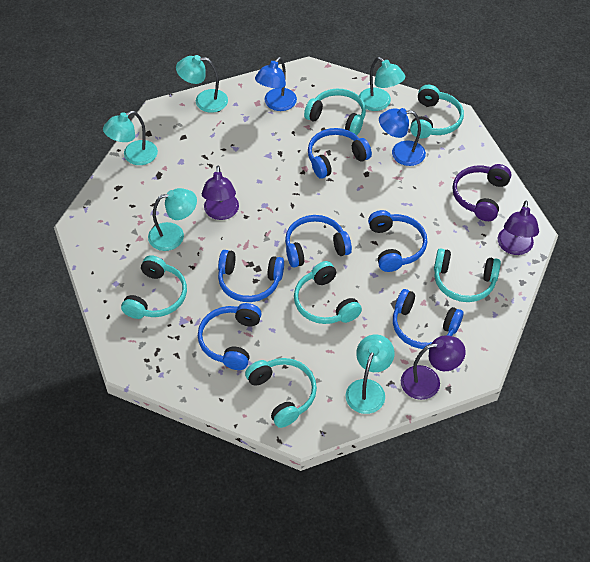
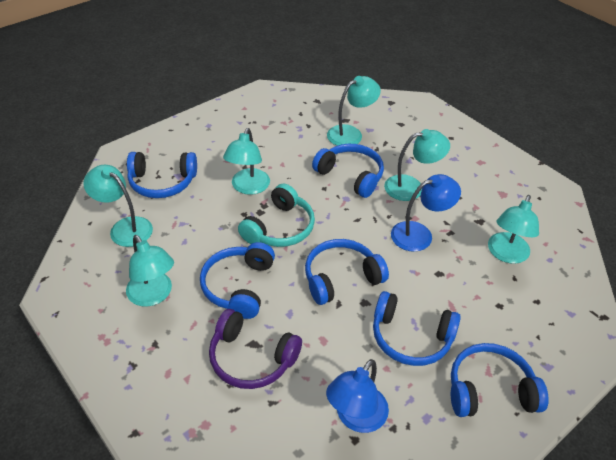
purple lamp: [202,166,239,220] [401,335,466,400] [498,201,539,255] = 3 -> none = 0
turquoise headphones: [121,255,187,319] [245,358,317,428] [294,261,362,324] [304,88,366,135] [410,85,464,139] [434,248,501,302] = 6 -> [238,184,315,247] = 1
turquoise lamp: [103,111,158,165] [148,188,197,251] [176,55,228,113] [346,334,394,414] [359,57,405,111] = 5 -> [83,165,153,247] [126,235,174,307] [223,128,270,195] [327,76,381,146] [384,129,450,201] [488,195,539,264] = 6

